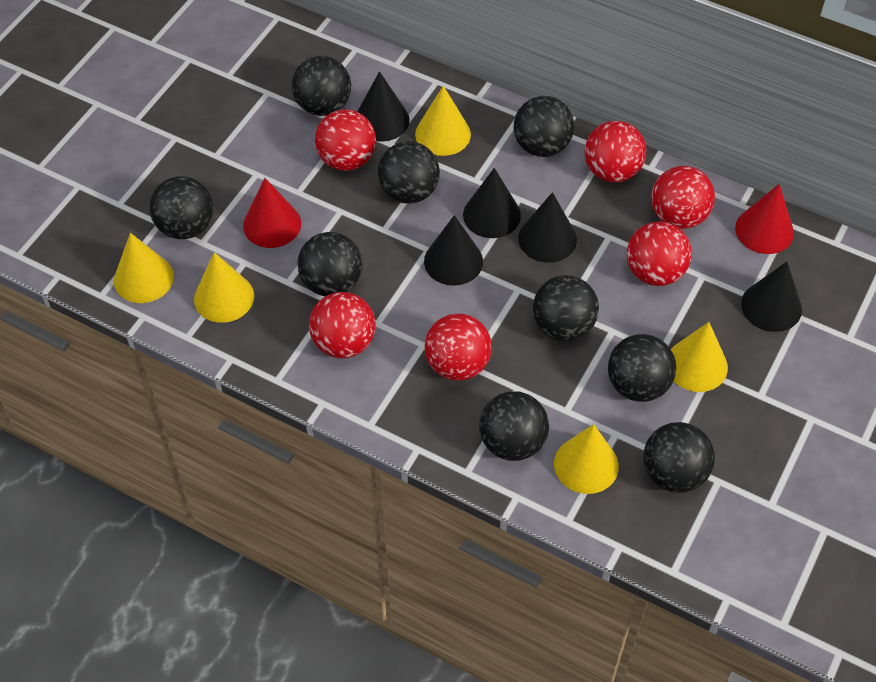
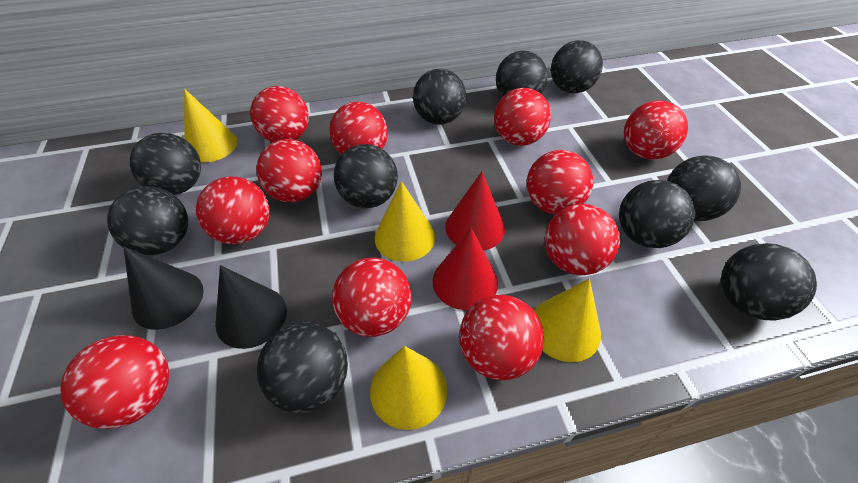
black ball: [150,176,213,239] [292,56,351,116] [297,232,362,296] [378,141,440,204] [479,391,549,461] [514,96,574,157] [533,275,599,341] [608,334,676,402] [643,422,715,493] = 9 -> [107,186,188,255] [130,133,201,195] [257,322,348,413] [334,144,398,208] [413,69,466,125] [496,51,548,97] [551,40,603,93] [619,180,695,248] [667,156,741,221] [721,243,817,320] = 10
black cone: [357,71,409,142] [424,215,483,286] [463,168,521,238] [518,192,577,263] [741,262,802,332] = 5 -> [124,247,204,330] [215,265,287,349] = 2
red ball: [309,292,376,358] [315,109,376,171] [425,313,492,381] [585,121,646,182] [627,221,692,286] [651,166,715,229] = 6 -> [60,335,169,429] [196,177,270,244] [250,86,309,142] [256,139,322,202] [329,102,388,155] [332,258,412,337] [459,295,544,381] [494,88,551,146] [527,150,593,215] [545,204,620,275] [624,100,688,160] = 11
yellow cone: [114,233,174,303] [194,252,254,323] [415,86,471,156] [554,424,619,494] [671,322,728,392] = 5 -> [184,89,237,163] [370,346,447,430] [375,181,435,262] [534,279,601,362] = 4

